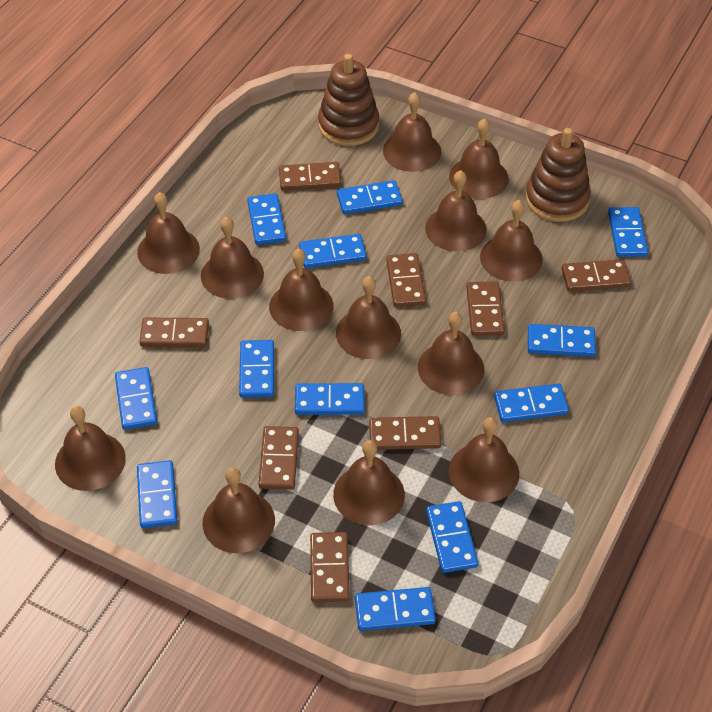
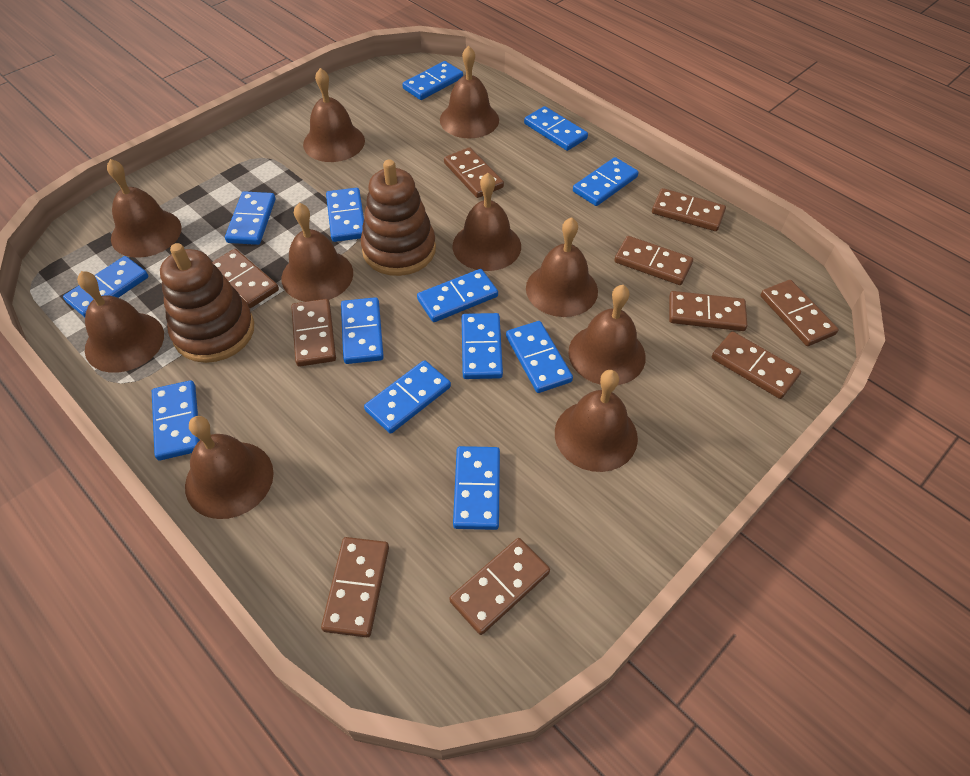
blue domino: [115,367,157,430] [137,460,177,528] [239,340,274,398] [247,194,286,245] [295,383,365,415] [299,234,366,268] [337,180,403,214] [355,587,436,631] [426,501,478,573] [494,384,569,422] [528,324,596,357] [608,207,648,257] = 12 -> [63,256,148,317] [152,380,200,460] [225,191,276,245] [326,188,364,242] [341,297,384,364] [364,360,451,434] [402,61,463,100] [417,269,498,322] [453,446,500,530] [462,313,503,379] [506,321,573,393] [524,106,588,151] [573,157,639,206] = 13
brown bell: [55,406,126,491] [137,192,200,274] [201,217,264,299] [203,467,275,553] [269,249,333,331] [333,440,405,525] [336,276,401,359] [383,92,441,172] [418,312,484,395] [425,170,487,252] [449,118,509,199] [449,417,519,502] [480,200,543,282] = 13 -> [77,271,164,373] [107,159,182,258] [185,416,274,519] [282,203,353,302] [303,68,365,162] [440,46,499,139] [452,173,521,271] [526,217,598,317] [555,370,638,472] [568,285,646,385] = 10
brown domino: [139,318,209,347] [259,426,299,490] [279,162,341,191] [310,532,350,602] [369,416,441,450] [386,253,426,307] [466,281,505,336] [562,259,631,291] = 8 -> [212,249,279,308] [291,299,336,367] [321,537,389,637] [444,147,504,198] [449,538,550,635] [614,236,693,285] [652,188,726,231] [669,291,747,331] [712,331,801,399] [760,280,839,346] = 10

